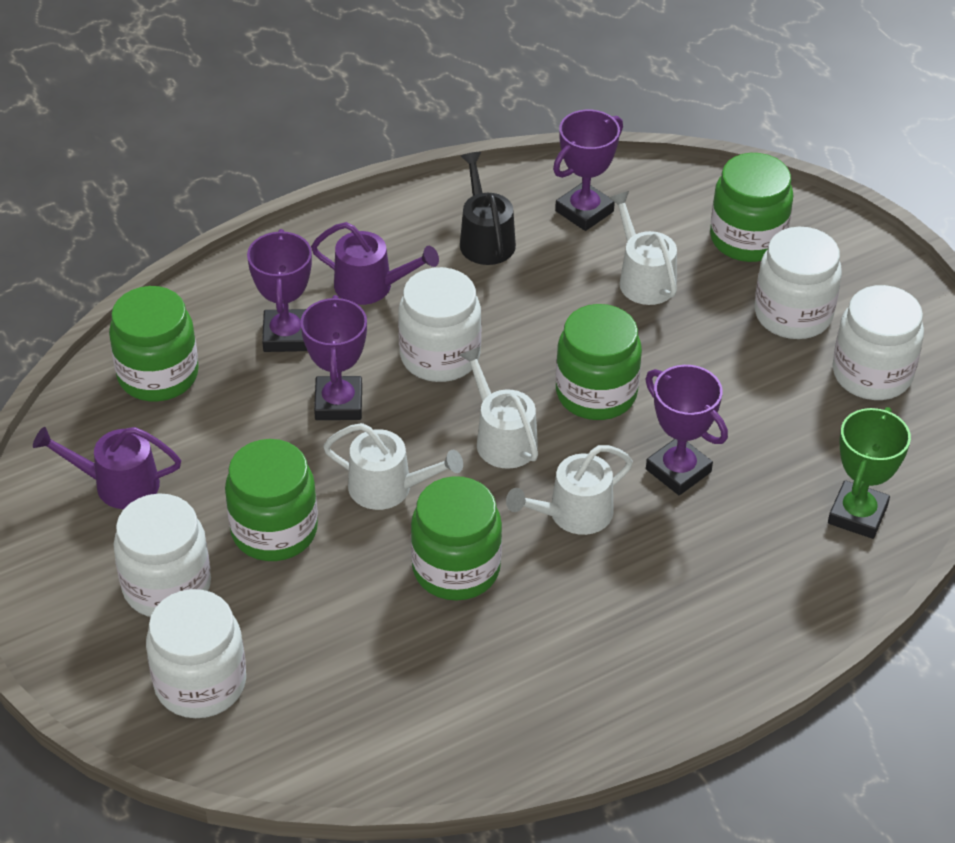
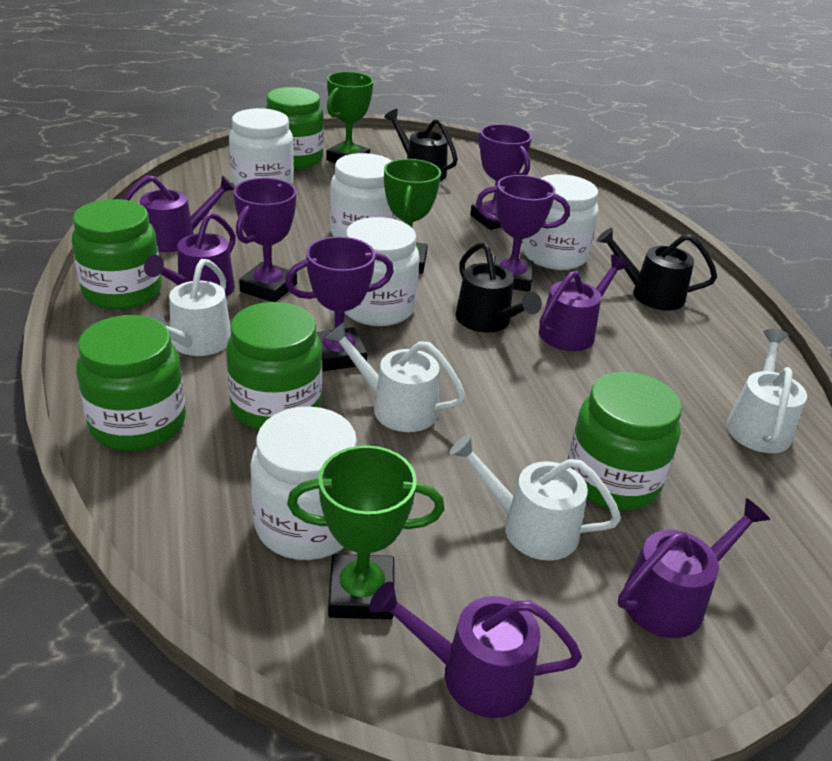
black watering can: [460,152,516,265] = 1 -> [384,109,458,181] [456,242,542,333] [597,228,717,311] = 3
green trophy: [828,407,911,539] = 1 -> [287,445,444,619] [326,72,374,163] [384,159,441,274] = 3
purple watering can: [33,427,181,509] [311,222,439,305] = 2 -> [123,175,235,252] [144,212,236,297] [369,582,582,718] [539,254,629,351] [618,498,770,638] = 5

